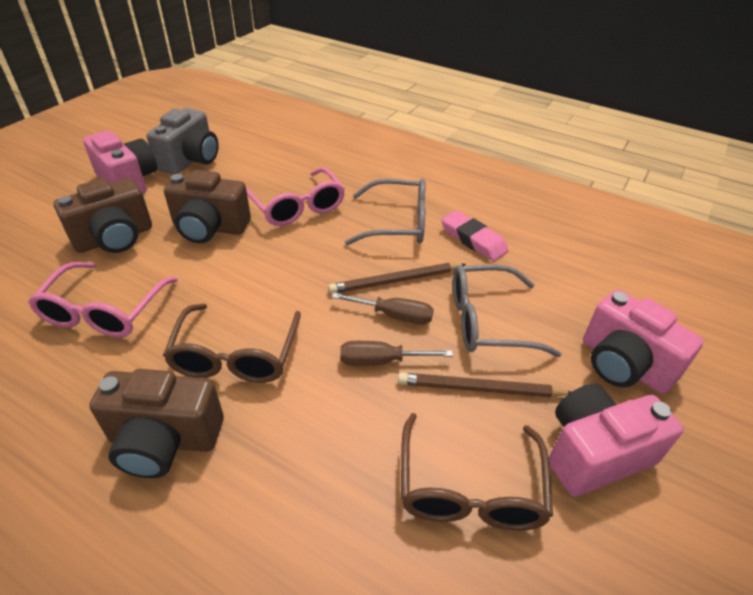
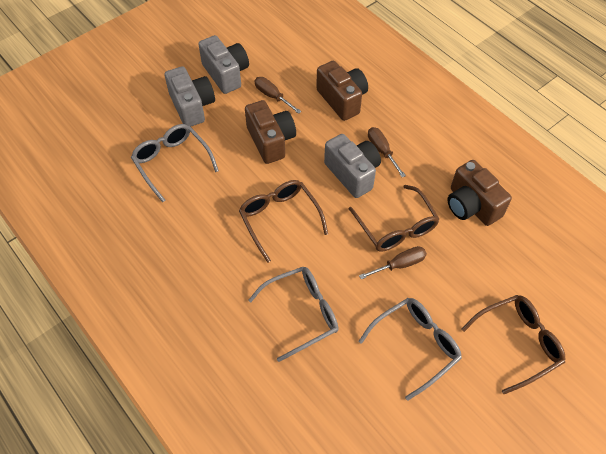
brown glasses: [163,304,301,383] [401,413,553,531] = 2 -> [239,180,328,263] [349,185,439,252] [461,295,565,394] = 3
brown pencil: [328,263,466,294] [398,373,571,397] = 2 -> none = 0
brown screwdriver: [332,293,434,324] [340,341,453,366] = 2 -> [254,77,301,114] [359,246,427,279] [368,127,406,177] = 3
grey camera: [147,108,219,174] = 1 -> [165,66,215,127] [198,35,249,94] [324,134,381,198] = 3
grey glasses: [345,179,426,245] [453,265,562,357] = 2 -> [131,124,219,202] [248,267,338,362] [359,298,462,401] = 3
pink camera: [83,131,157,194] [549,383,684,497] [583,290,704,394] = 3 -> none = 0
pink eraser: [441,210,509,261] = 1 -> none = 0
pink glasses: [28,262,178,337] [246,167,345,226] = 2 -> none = 0

